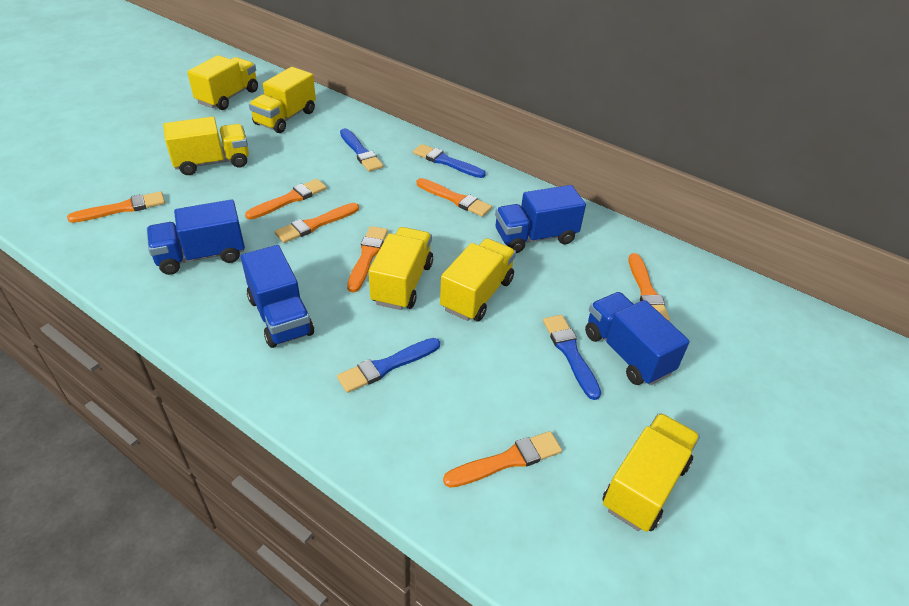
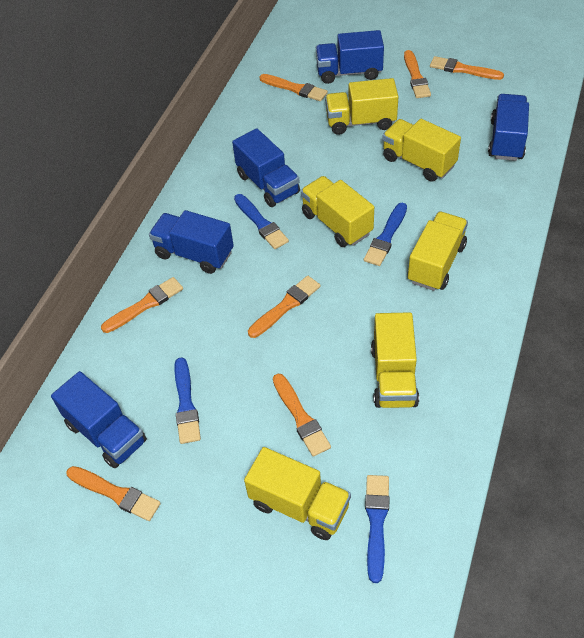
blue truck: [147,199,245,275] [241,245,314,348] [495,185,586,253] [585,292,690,386] = 4 -> [51,371,147,468] [149,210,234,274] [232,128,300,207] [316,30,384,84] [488,94,529,161] = 5

